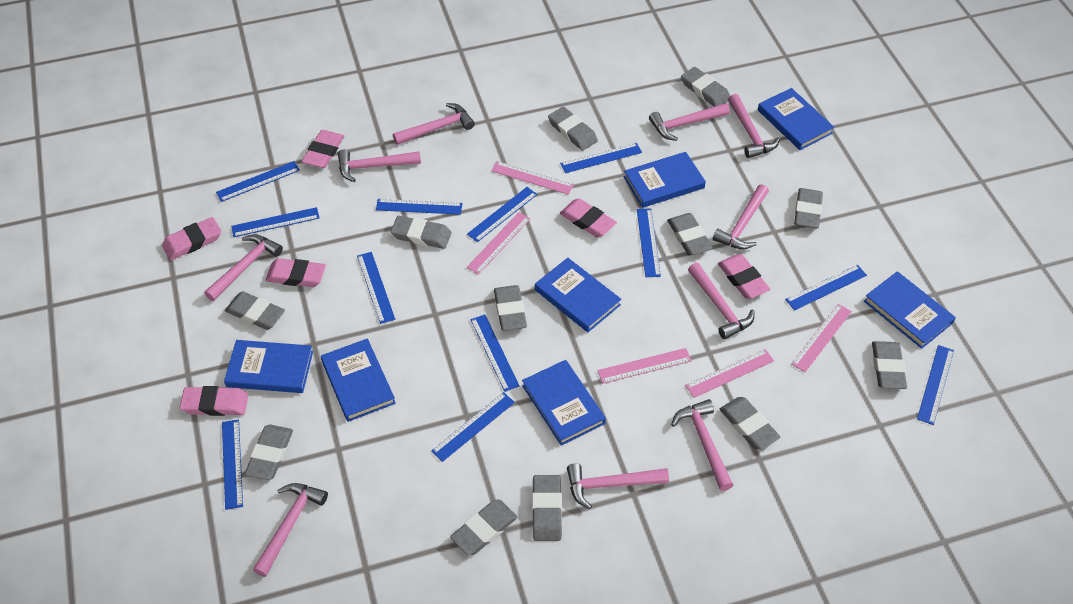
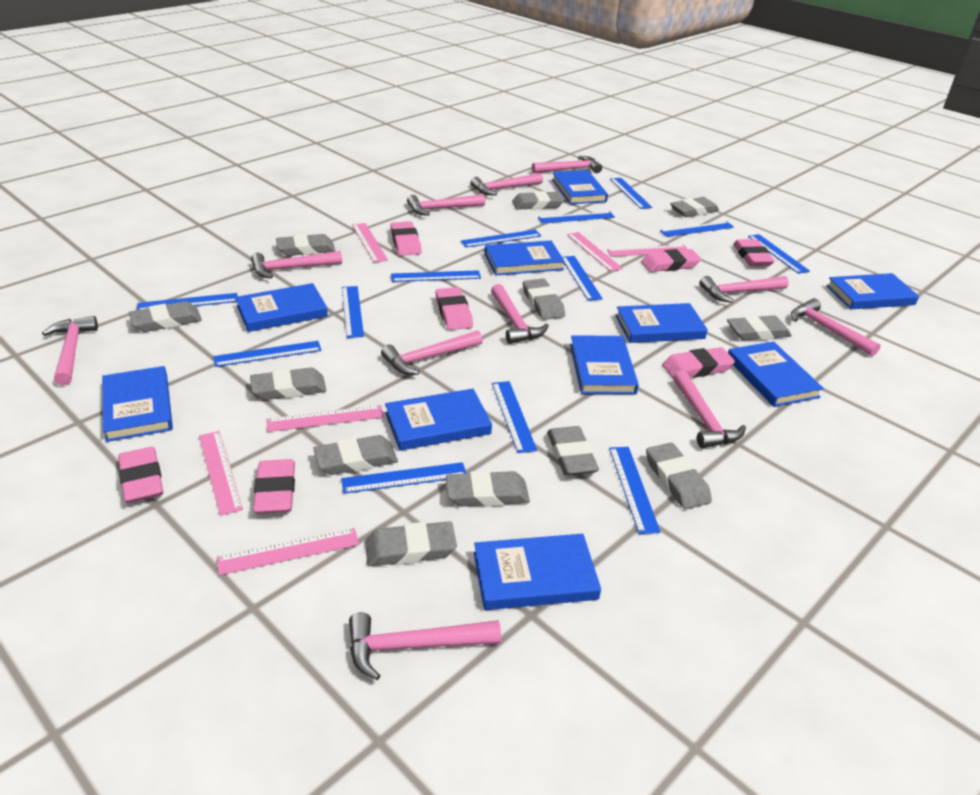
blue book: [224,340,313,393] [321,338,396,422] [522,360,606,446] [535,258,621,332] [624,152,706,208] [758,88,834,150] [864,271,956,349] = 7 -> [102,366,173,442] [236,283,328,332] [385,389,492,451] [474,534,601,610] [485,241,565,275] [552,170,608,204] [570,335,639,394] [615,303,708,343] [728,341,824,407] [826,273,919,310] = 10
blue ruler: [216,161,300,202] [222,419,243,510] [231,207,319,237] [357,252,395,324] [376,199,462,215] [431,392,515,462] [467,187,537,242] [471,314,520,392] [560,143,642,173] [637,208,661,277] [785,265,867,311] [917,345,954,425] = 12 -> [137,293,238,310] [213,341,322,367] [341,462,466,494] [342,286,364,338] [391,270,481,282] [461,230,541,248] [492,381,537,453] [538,211,615,223] [562,256,603,301] [609,447,661,534] [610,178,652,209] [660,221,734,237] [748,234,810,274] = 13
pink eraser: [162,217,221,260] [180,386,248,416] [265,258,326,287] [301,130,344,168] [560,198,617,238] [718,254,770,299] = 6 -> [118,447,163,503] [253,459,295,514] [390,221,421,256] [435,287,473,330] [641,249,701,272] [662,347,735,378] [733,239,775,266] = 7
pink hammer: [204,234,283,301] [253,483,328,577] [338,150,421,182] [393,103,475,145] [567,463,669,509] [649,103,730,141] [671,399,733,491] [688,263,755,339] [713,184,769,249] [728,94,780,158] = 10 -> [42,316,98,386] [251,251,342,279] [349,612,501,680] [381,331,483,375] [407,194,485,216] [470,173,543,195] [491,284,549,344] [532,156,602,174] [673,370,746,448] [699,276,789,303] [791,298,881,356] = 11
pink ruler: [467,212,530,275] [491,161,574,195] [597,348,692,384] [685,349,774,398] [791,304,852,372] = 5 -> [199,431,243,516] [217,528,359,575] [266,405,384,432] [352,223,388,263] [567,232,623,272] [607,245,687,257] = 6

